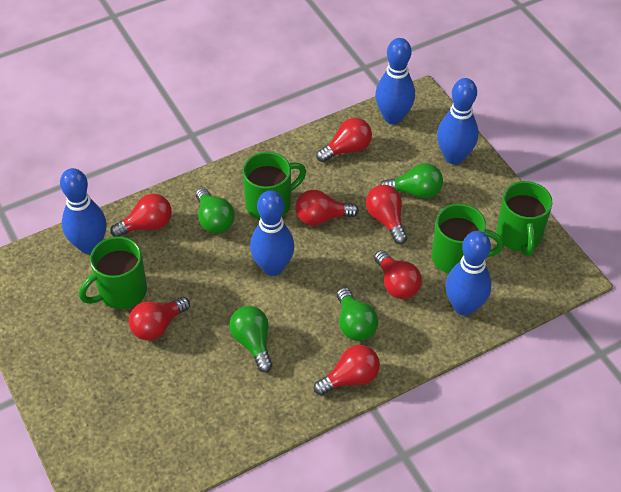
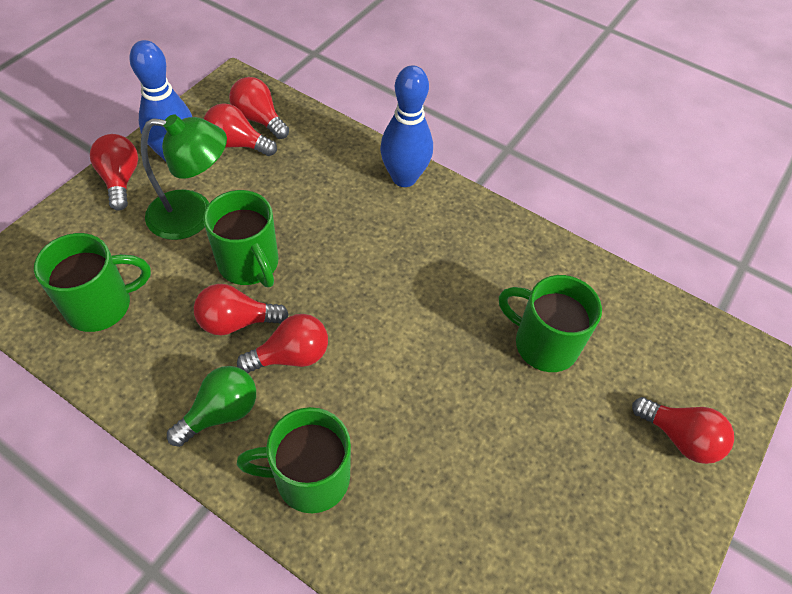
blue bowling pin: [60,168,107,254] [250,190,295,276] [375,38,415,124] [437,78,478,164] [446,231,492,316] = 5 -> [129,40,192,162] [380,65,433,187] = 2
green lamp: none = 0 -> [141,114,227,240] = 1
green light bulb: [196,188,235,234] [229,306,273,372] [337,288,378,341] [380,163,443,199] = 4 -> [167,366,256,447] = 1
red light bulb: [110,194,172,237] [129,297,190,341] [295,190,359,226] [314,345,380,396] [316,118,372,162] [366,185,407,244] [374,250,422,299] = 7 -> [90,134,138,211] [194,284,289,335] [204,103,277,156] [229,77,289,139] [237,314,328,373] [632,397,734,464] = 6

